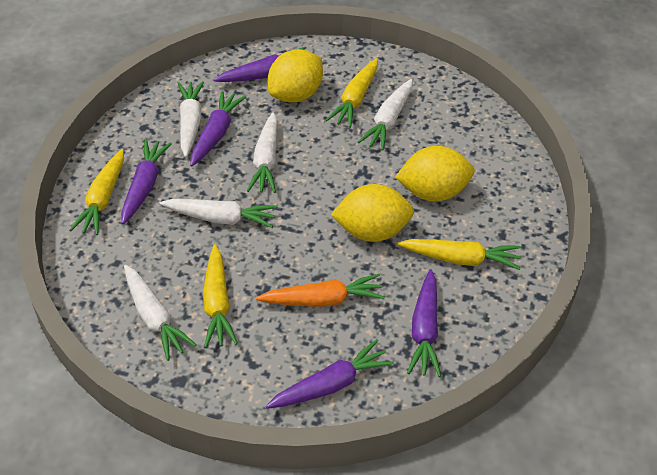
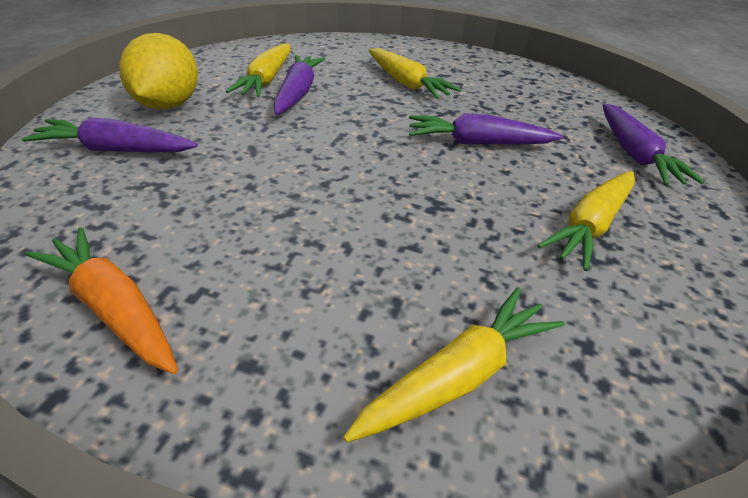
purple carrot: [121,139,172,224] [190,91,246,166] [214,46,307,82] [266,339,394,409] [407,269,441,377] = 5 -> [22,117,198,152] [273,55,325,115] [409,113,563,145] [603,104,705,186] = 4
white carrot: [124,265,197,361] [159,199,278,228] [178,81,204,157] [247,112,278,193] [358,79,412,151] = 5 -> none = 0
yellow lemon: [268,49,323,103] [331,184,414,242] [395,146,475,201] = 3 -> [119,33,198,110] = 1

